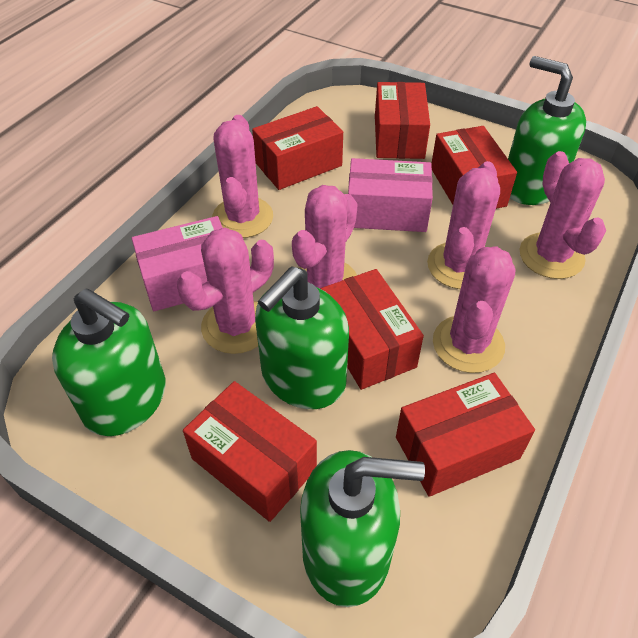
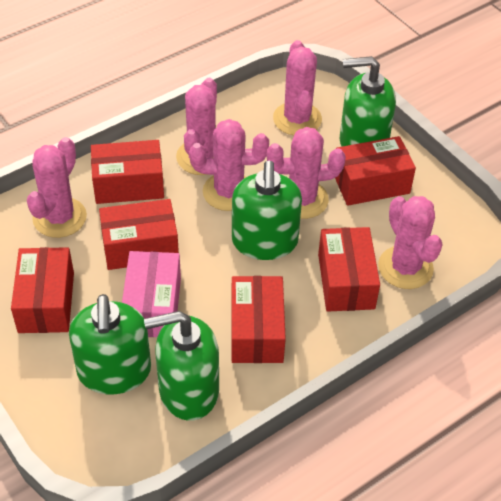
pink box: [132,216,223,311] [348,158,433,232] = 2 -> [122,251,181,337] = 1

